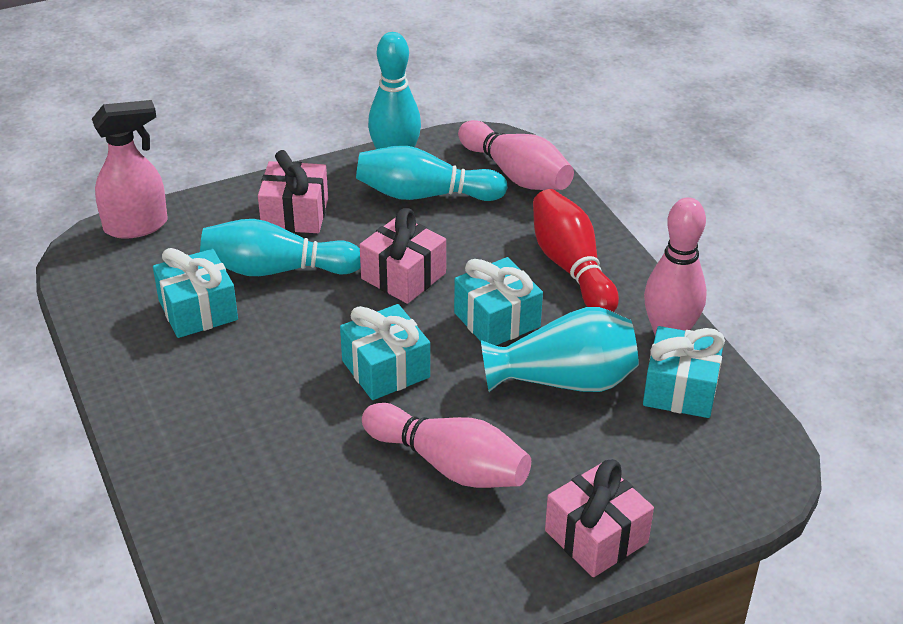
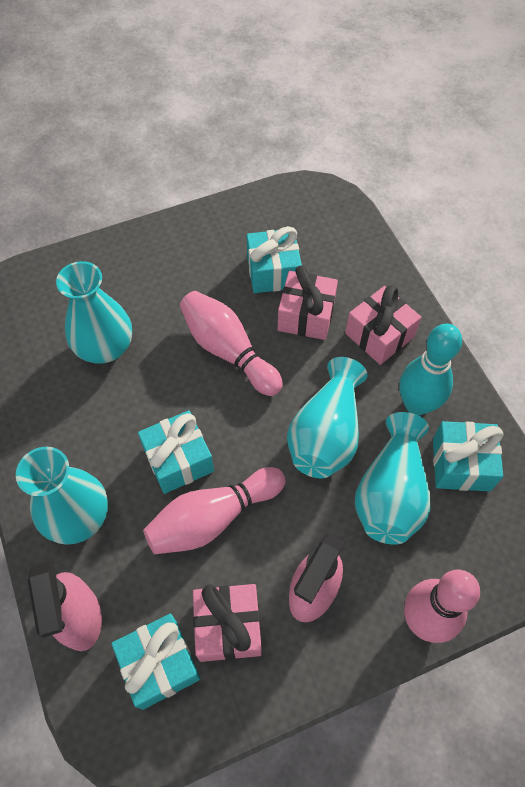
pink spray bottle: [92,100,168,239] = 1 -> [28,561,102,651] [289,533,345,622] = 2
red bowling pin: [533,189,619,312] = 1 -> none = 0
turquoise bowling pin: [200,219,361,276] [356,146,508,201] [368,32,421,149] = 3 -> [399,324,462,416] = 1
turquoise vase: [481,307,639,392] = 1 -> [16,446,108,545] [56,261,132,364] [287,357,367,478] [355,412,431,545] = 4

